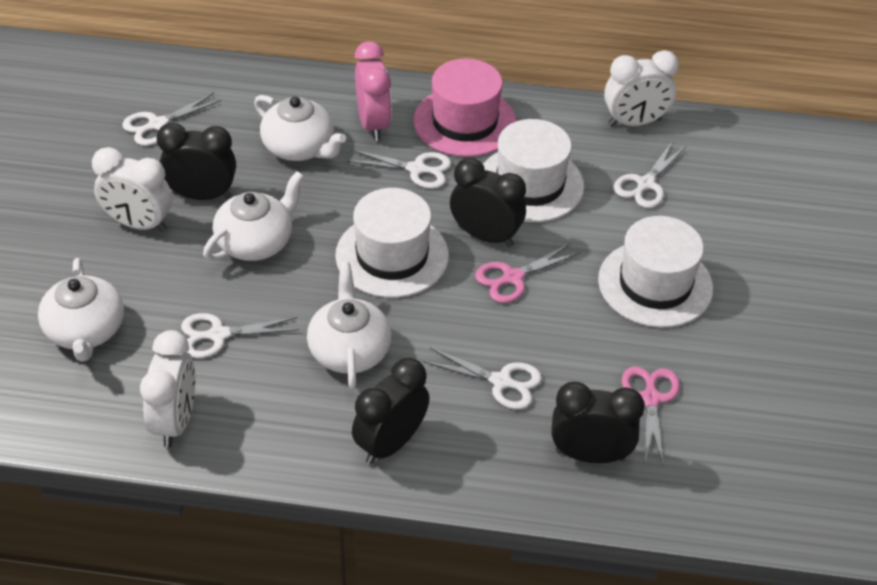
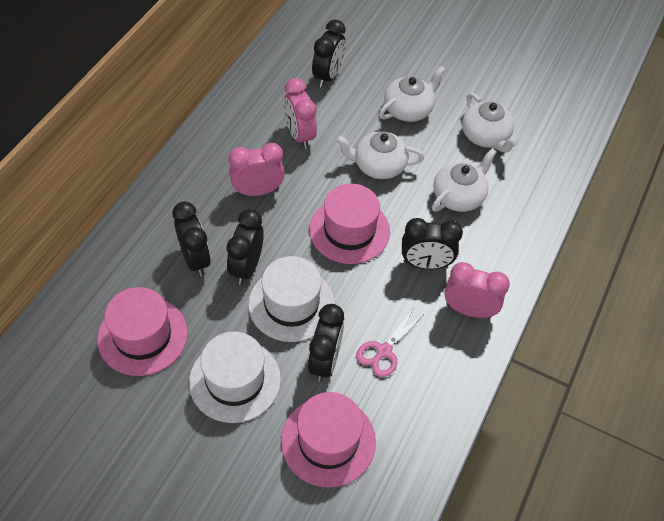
black clock: [156,123,236,200] [352,358,430,464] [450,158,526,247] [551,382,645,463] = 4 -> [172,201,211,277] [226,209,264,285] [308,304,344,382] [312,20,346,88] [402,218,463,269] = 5
pink clock: [355,41,392,141] = 1 -> [229,143,285,196] [284,78,317,149] [444,262,510,318] = 3
pink hat: [413,58,517,157] = 1 -> [97,287,188,376] [281,392,376,488] [309,184,390,264] = 3
pink scissors: [475,243,580,303] [622,366,680,467] = 2 -> [356,309,423,377] = 1
white clock: [92,147,172,232] [140,330,195,448] [604,50,679,126] = 3 -> none = 0
white hat: [335,188,449,298] [483,119,584,222] [598,216,713,328] = 3 -> [189,332,281,423] [248,256,335,342] = 2
white scissors: [122,93,222,146] [181,313,299,358] [346,149,452,189] [423,348,542,410] [613,142,687,208] = 5 -> none = 0

